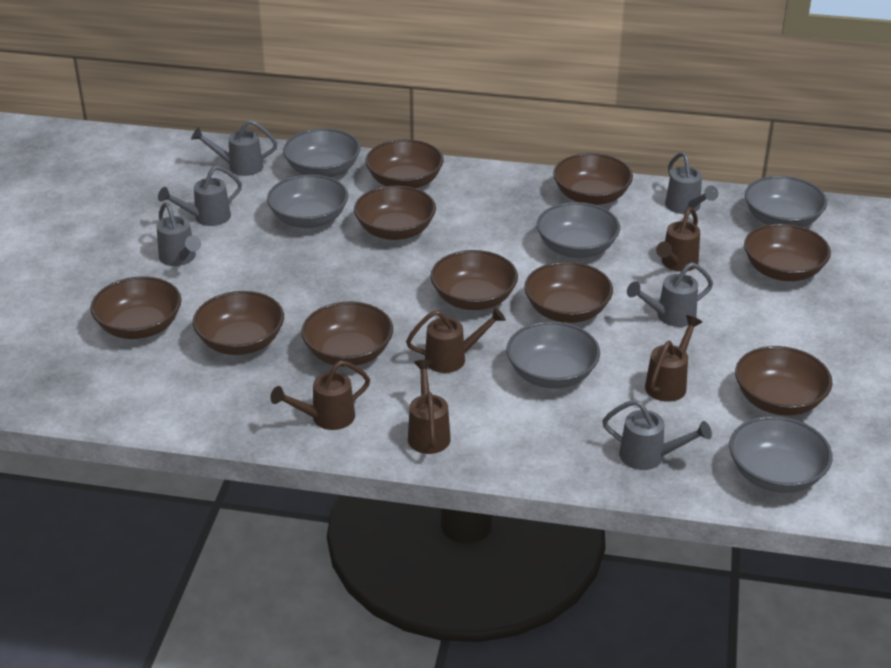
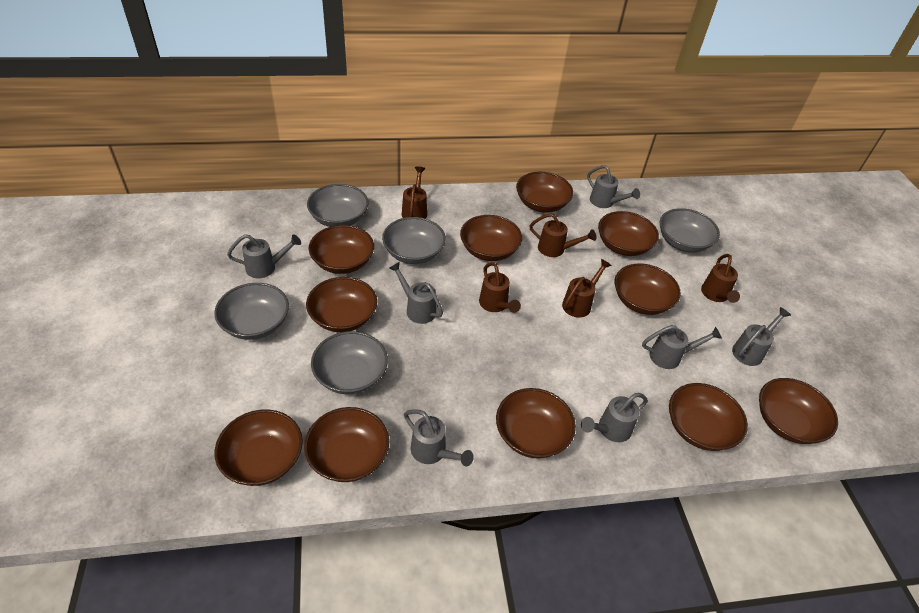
brown bowl: [90,276,181,339] [193,291,284,355] [301,302,393,367] [354,185,436,240] [365,139,444,188] [430,250,518,310] [524,262,613,323] [553,153,633,205] [735,346,833,416] [744,223,831,281] = 10 -> [215,409,303,486] [304,407,389,482] [306,277,377,332] [308,225,374,274] [460,215,522,261] [496,388,576,459] [516,172,573,213] [598,211,659,256] [615,264,681,315] [669,383,748,451] [759,378,838,444] = 11
grey bowl: [267,174,348,228] [283,128,361,178] [507,321,600,388] [537,202,620,258] [729,416,832,493] [745,176,827,227] = 6 -> [215,283,289,340] [307,184,368,227] [311,331,388,395] [382,217,446,264] [659,208,720,253] = 5
grey watering can: [156,202,201,266] [158,165,242,226] [191,120,278,176] [602,400,712,470] [627,262,713,327] [665,152,719,214] = 6 -> [227,234,301,278] [389,262,443,324] [404,409,474,466] [581,393,648,442] [587,165,640,208] [642,325,722,369] [732,307,791,366] = 7

